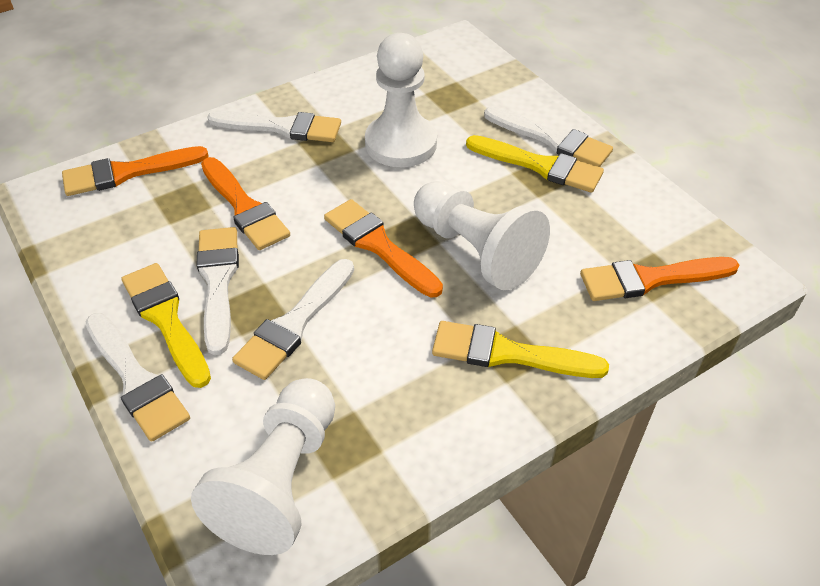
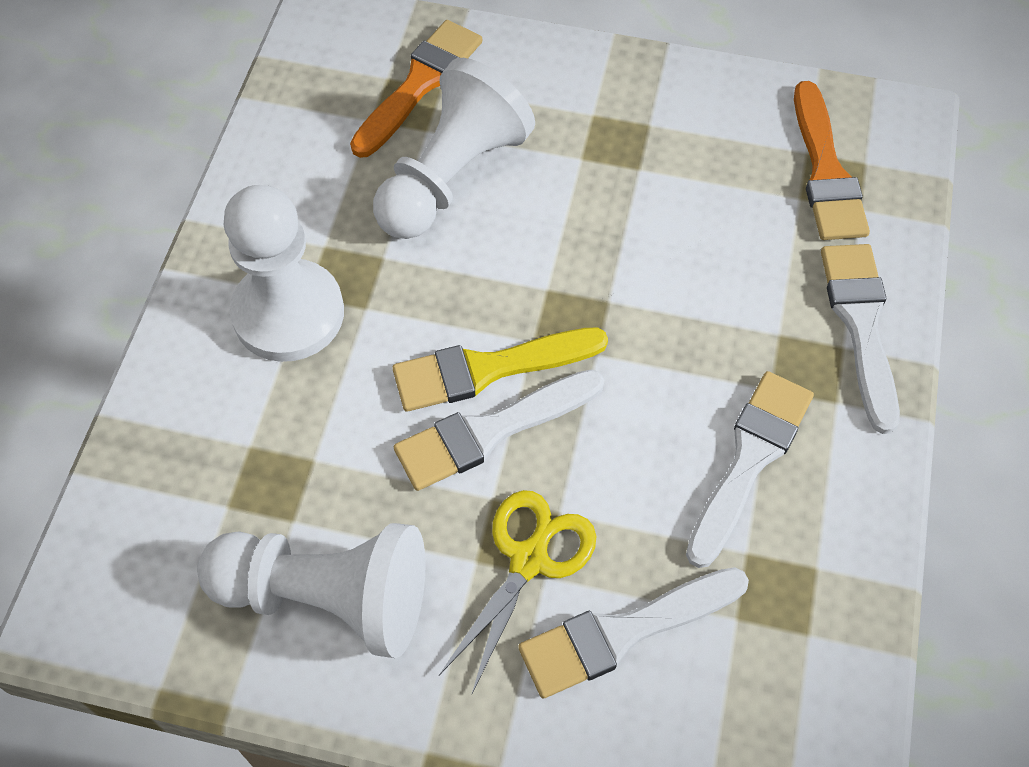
orange brush: [62,146,209,196] [201,157,290,250] [324,199,443,297] [580,257,739,301] = 4 -> [350,20,482,158] [794,81,870,240] = 2
white brush: [86,313,190,442] [196,227,239,355] [207,110,341,142] [232,259,354,380] [484,106,613,167] = 5 -> [394,369,605,491] [518,567,749,698] [686,371,814,568] [821,244,900,434] = 4
yellow brush: [121,263,211,388] [432,321,609,378] [466,135,604,193] = 3 -> [392,328,608,412] = 1
yellow scissors: none = 0 -> [439,490,596,693] = 1

